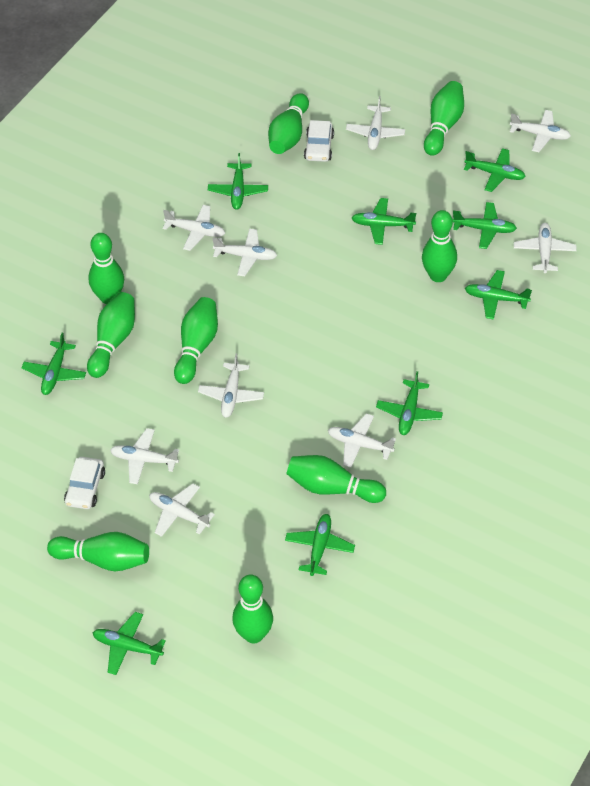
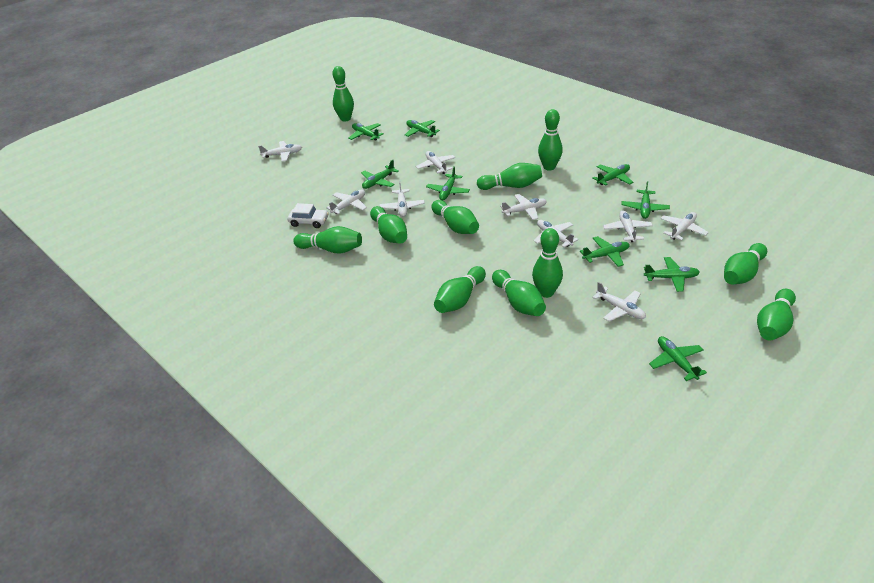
green bowling pin: [47,532,149,571] [87,292,135,378] [89,233,124,304] [174,297,218,384] [232,575,273,643] [268,93,309,154] [286,455,386,503] [422,210,457,282] [424,81,464,156] = 9 -> [293,226,362,254] [332,66,354,122] [370,206,407,244] [432,200,479,234] [434,266,486,313] [477,163,542,190] [492,270,546,316] [532,228,563,298] [538,109,563,171] [724,243,767,285] [757,289,796,341] = 11
white car: [64,457,105,509] [304,120,334,162] = 2 -> [287,203,329,228] = 1

